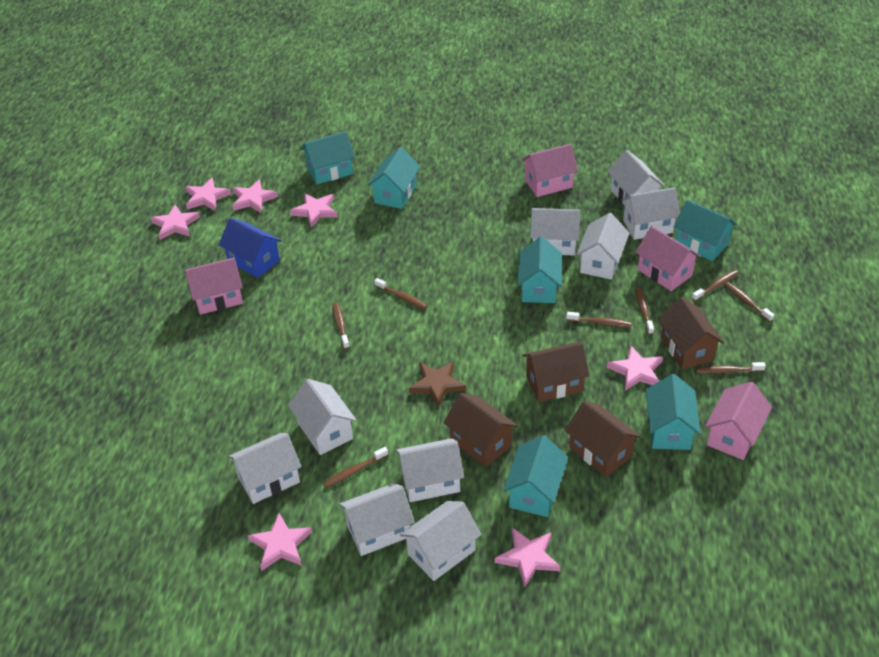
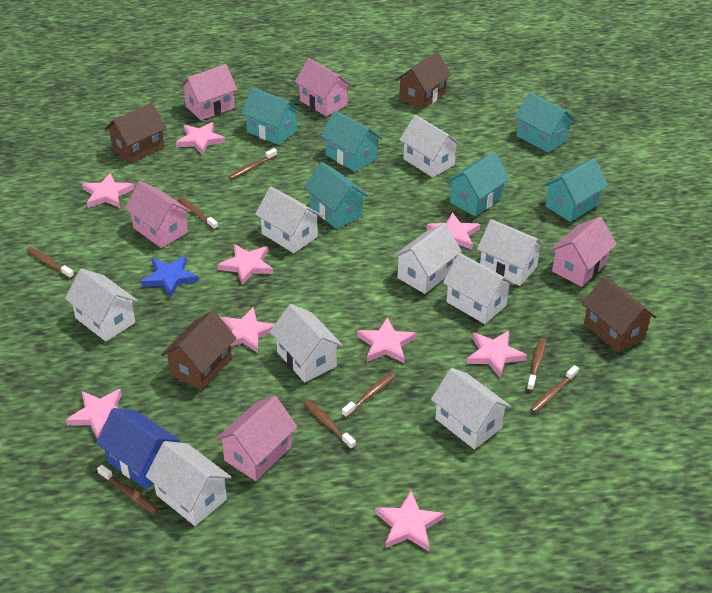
blue star: none = 0 -> [141,256,199,298] = 1
brown star: [409,361,466,407] = 1 -> none = 0
pink house: [185,257,243,315] [522,144,578,197] [635,226,701,291] [705,382,772,460] = 4 -> [124,181,191,248] [180,64,238,120] [215,396,297,481] [295,58,352,116] [550,217,617,287] = 5
pink star: [151,205,200,240] [185,178,231,211] [232,179,278,213] [248,513,312,571] [290,193,338,227] [495,528,561,588] [607,346,663,391] = 7 -> [66,388,122,439] [82,173,134,208] [176,122,225,155] [218,244,273,285] [220,307,275,353] [357,317,416,363] [375,491,444,551] [427,212,480,250] [466,331,527,378] = 9

